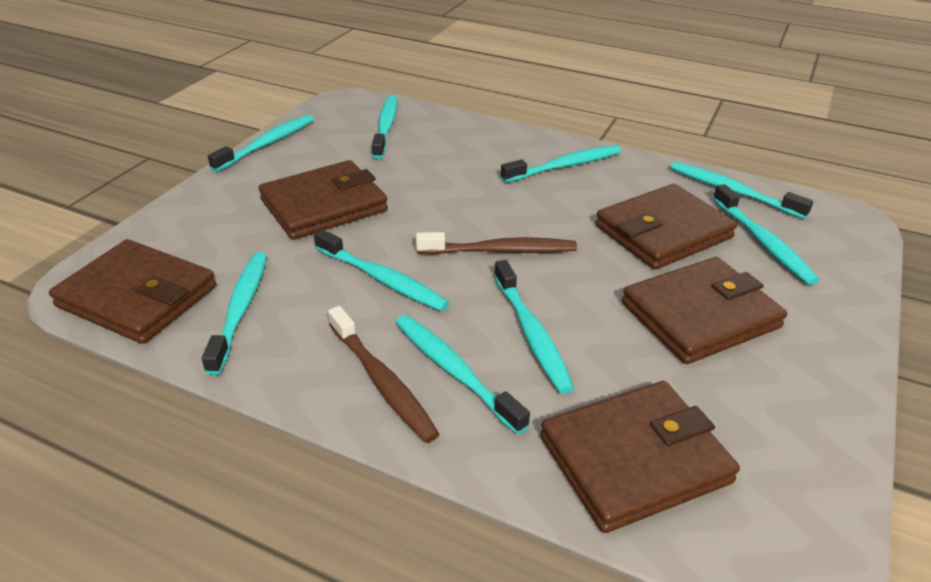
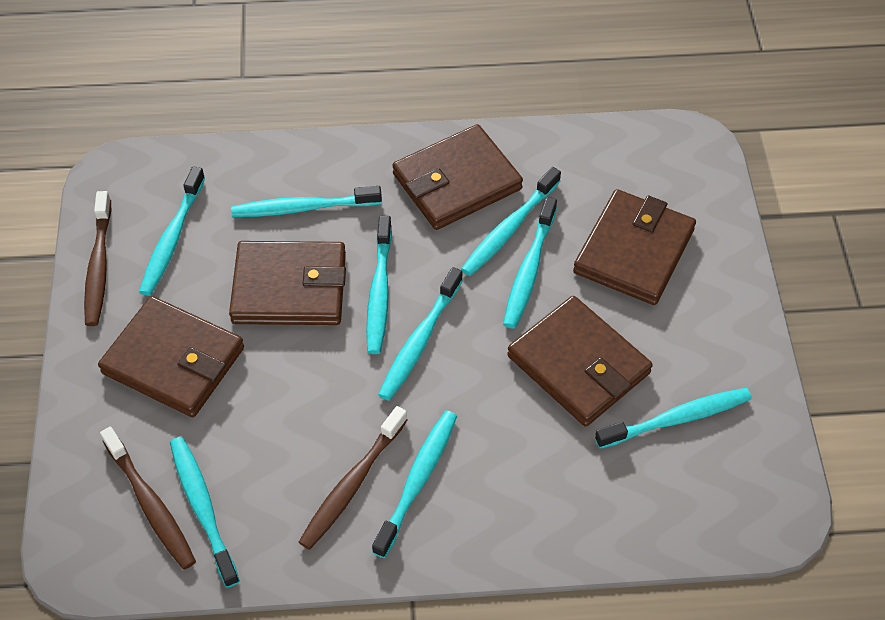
brown toothbrush: [328,306,439,443] [416,232,577,254] = 2 -> [84,191,111,326] [100,427,196,570] [299,406,408,550] = 3

